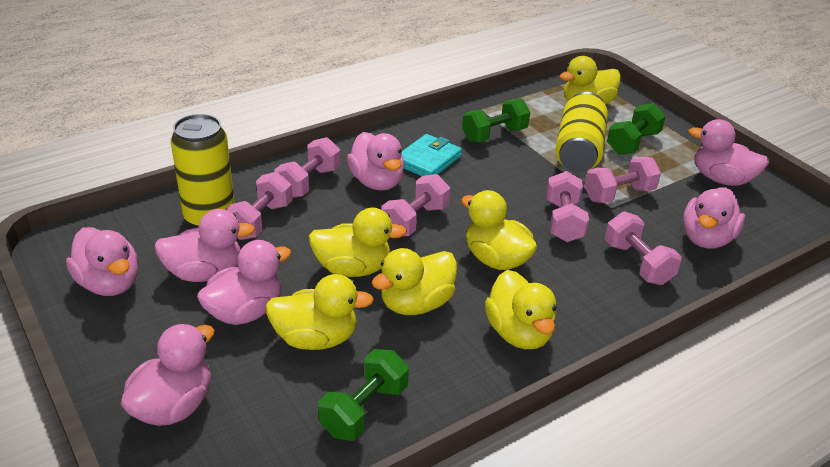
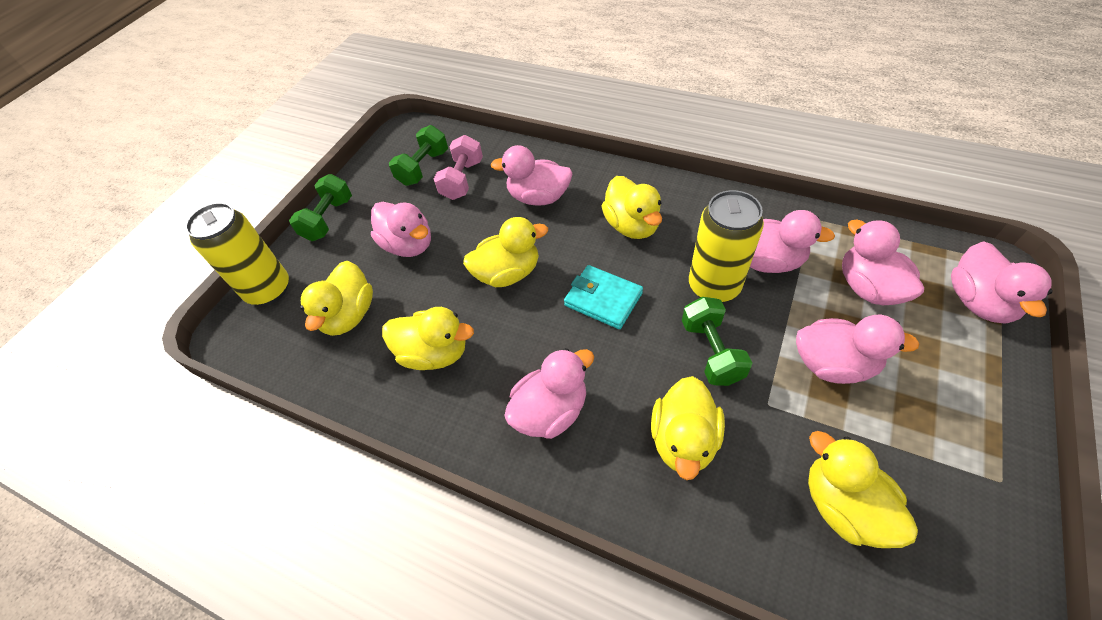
pink dumbbell: [225,172,293,240] [275,137,340,198] [381,174,450,236] [546,171,589,242] [584,157,661,203] [605,211,682,285] = 6 -> [434,135,483,200] = 1

